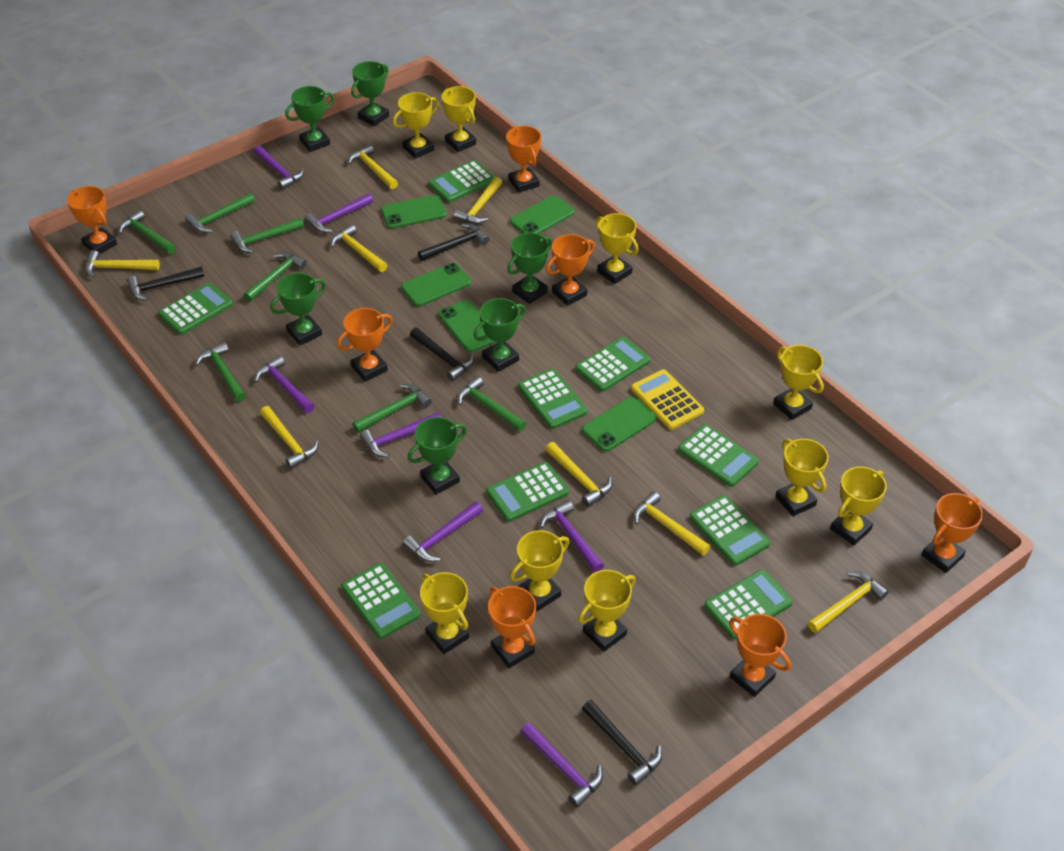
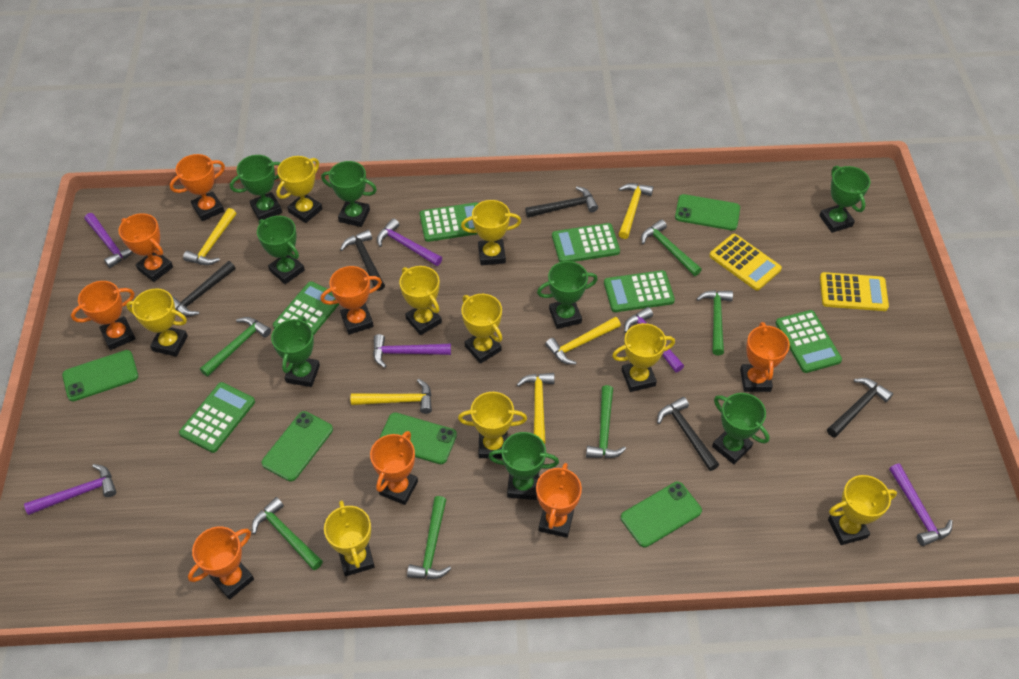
black hammer: [127,266,204,301] [410,328,474,381] [418,224,489,261] [582,700,662,785] = 4 -> [172,261,236,316] [340,230,385,291] [525,186,598,218] [657,397,719,471] [827,378,893,438] = 5
green calculator: [158,283,233,335] [341,563,421,639] [428,160,495,203] [486,462,569,522] [518,369,587,429] [575,337,650,392] [678,424,759,487] [690,495,770,566] [704,569,793,639] = 9 -> [179,382,255,453] [273,281,339,336] [420,202,478,242] [552,223,620,262] [604,270,675,312] [776,310,842,373] = 6
green hammer: [119,210,176,254] [185,193,255,233] [195,342,246,402] [230,218,304,253] [243,252,307,302] [353,384,432,433] [457,376,526,432] = 7 -> [200,317,271,377] [252,497,323,570] [407,496,451,579] [586,385,626,458] [641,219,702,276] [697,290,733,355] = 6
green trophy: [270,273,326,346] [285,86,334,152] [351,61,389,126] [407,417,467,494] [474,298,526,372] [507,233,552,304] = 6 -> [230,155,282,220] [257,216,305,284] [271,316,320,387] [321,161,377,227] [488,432,559,500] [537,261,598,329] [712,393,770,464] [819,166,870,233] = 8
orange trophy: [67,186,117,254] [337,308,393,382] [488,586,536,668] [506,126,541,193] [546,234,595,306] [729,614,791,697] [922,493,983,573] = 7 -> [71,281,136,350] [119,213,173,282] [170,154,225,221] [188,527,254,600] [321,266,382,334] [370,431,418,505] [536,463,582,538] [740,322,790,392] = 8
purple hammer: [253,145,304,190] [254,355,314,413] [304,193,373,233] [360,412,442,457] [403,501,483,562] [520,722,603,807] [540,500,604,573] = 7 -> [24,464,116,515] [85,213,132,268] [373,334,451,368] [377,218,442,266] [624,307,684,372] [889,464,953,546] = 6
yellow calculator: [631,369,704,430] = 1 -> [710,234,782,290] [820,272,889,311] = 2
yellow hammer: [85,250,160,278] [260,406,319,469] [330,224,388,272] [348,144,398,189] [454,177,502,224] [545,442,612,507] [633,491,710,555] [808,572,889,633] = 8 -> [183,208,236,265] [351,379,432,414] [517,373,555,444] [545,317,621,365] [619,183,653,239] = 5

